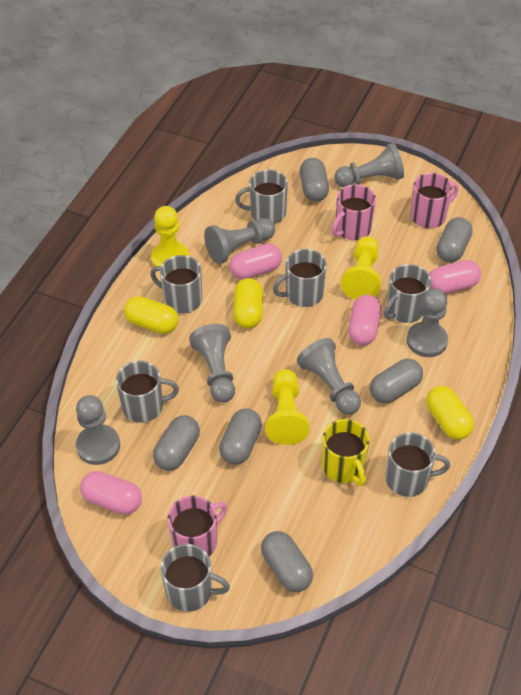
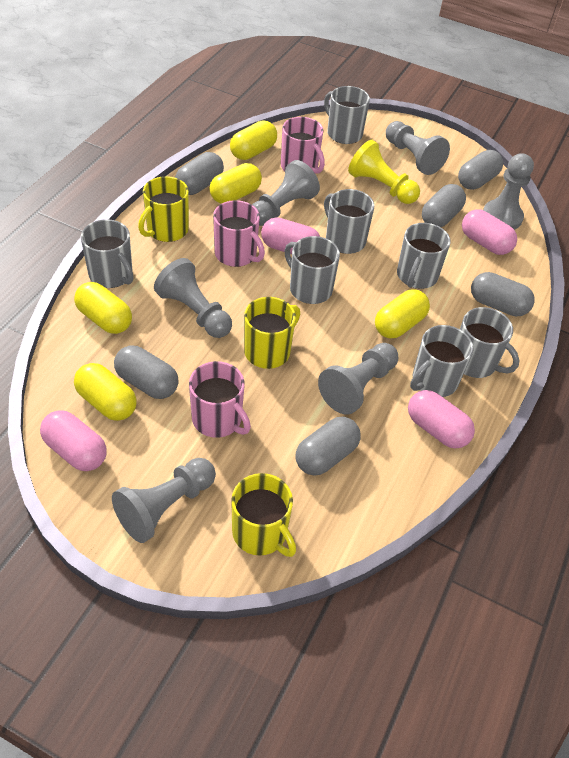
yellow capsule: [124,296,178,334] [233,278,263,329] [426,386,474,440] = 3 -> [74,282,132,334] [74,363,137,421] [209,163,262,204] [230,121,277,160] [375,289,430,339] = 5
yellow mug: [322,419,370,486] = 1 -> [138,176,189,242] [231,473,296,557] [244,297,300,369] = 3
yellow pawn: [151,206,189,267] [265,369,309,445] [341,236,381,300] = 3 -> [348,140,420,204] = 1

